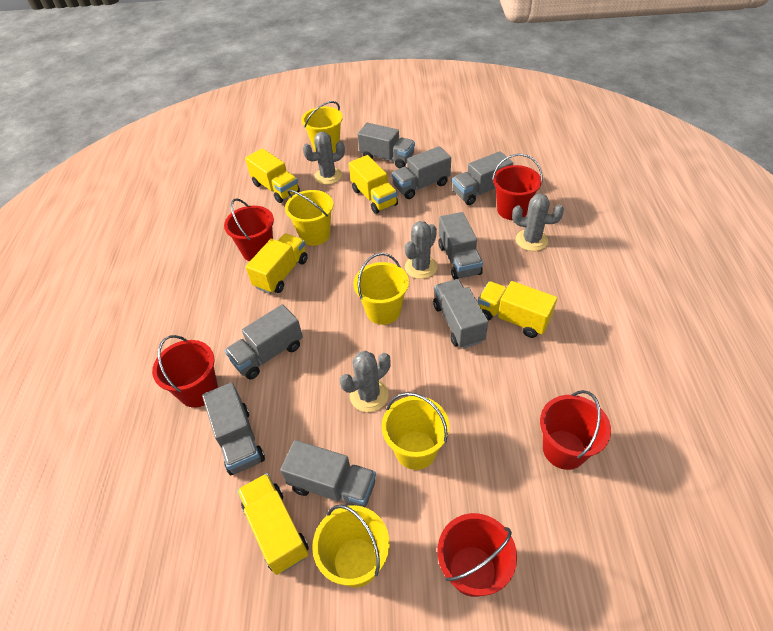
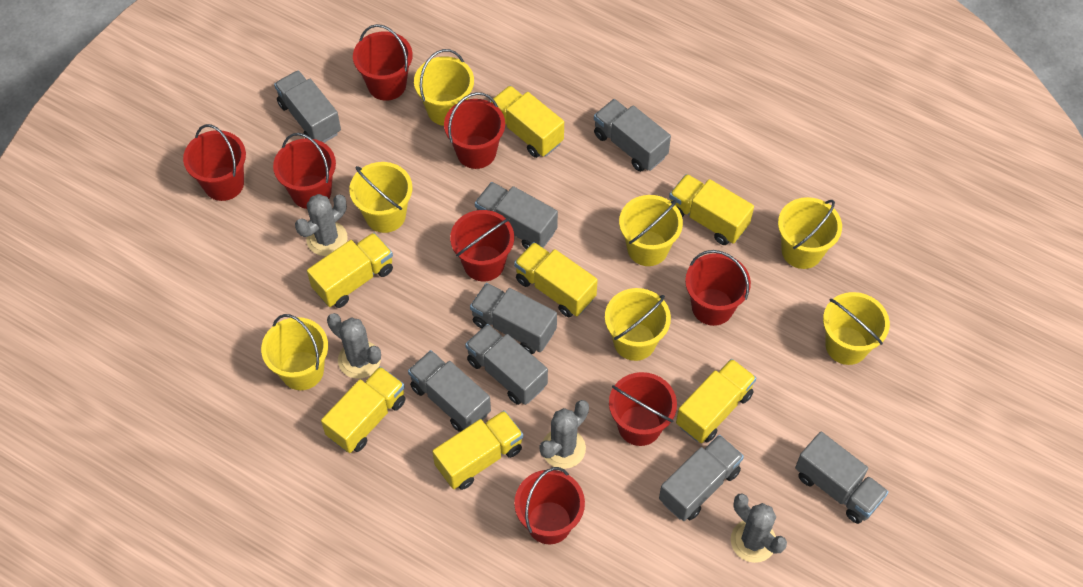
red bucket: [152,335,218,408] [224,198,274,261] [438,513,517,597] [492,154,543,220] [540,390,611,470] = 5 -> [183,124,246,201] [273,133,336,209] [353,24,413,101] [444,92,505,169] [450,210,514,281] [514,467,585,544] [609,372,677,446] [685,250,751,326] = 8
yellow bucket: [285,189,333,246] [302,101,343,153] [312,504,390,588] [354,253,409,325] [382,392,449,470] = 5 -> [261,314,328,390] [349,162,412,233] [414,49,474,126] [605,288,671,361] [619,195,683,266] [778,197,842,269] [823,292,890,365] = 7
yellow truck: [237,473,309,575] [245,148,300,203] [246,233,308,294] [349,155,398,214] [478,281,557,338] = 5 -> [307,233,393,308] [321,366,406,453] [432,410,523,490] [490,86,564,158] [514,242,598,317] [669,174,754,245] [676,359,756,443] = 7

